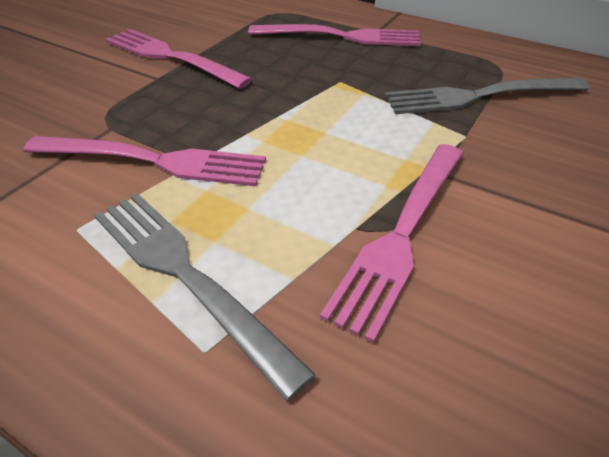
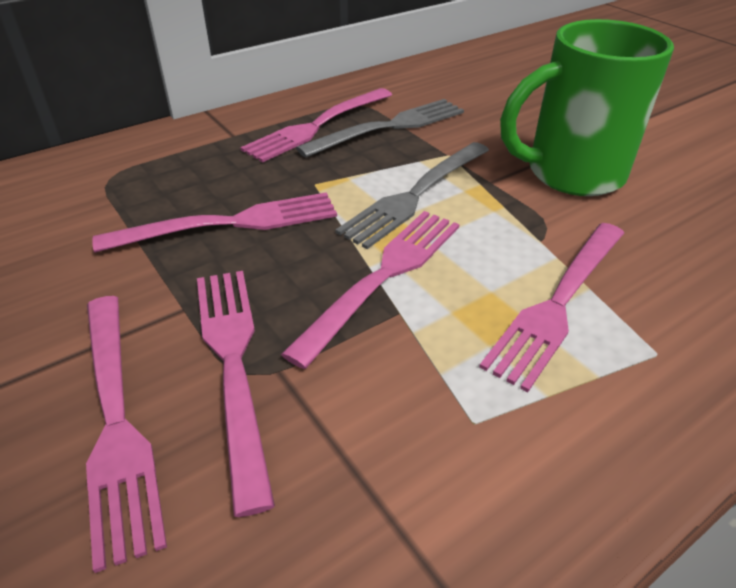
green mug: none = 0 -> [500,19,674,196] = 1
pink fork: [24,136,266,186] [106,29,252,89] [248,24,421,46] [320,144,463,343] = 4 -> [86,296,167,573] [92,192,337,253] [197,271,275,517] [240,88,392,163] [281,211,460,369] [479,223,624,392] = 6

